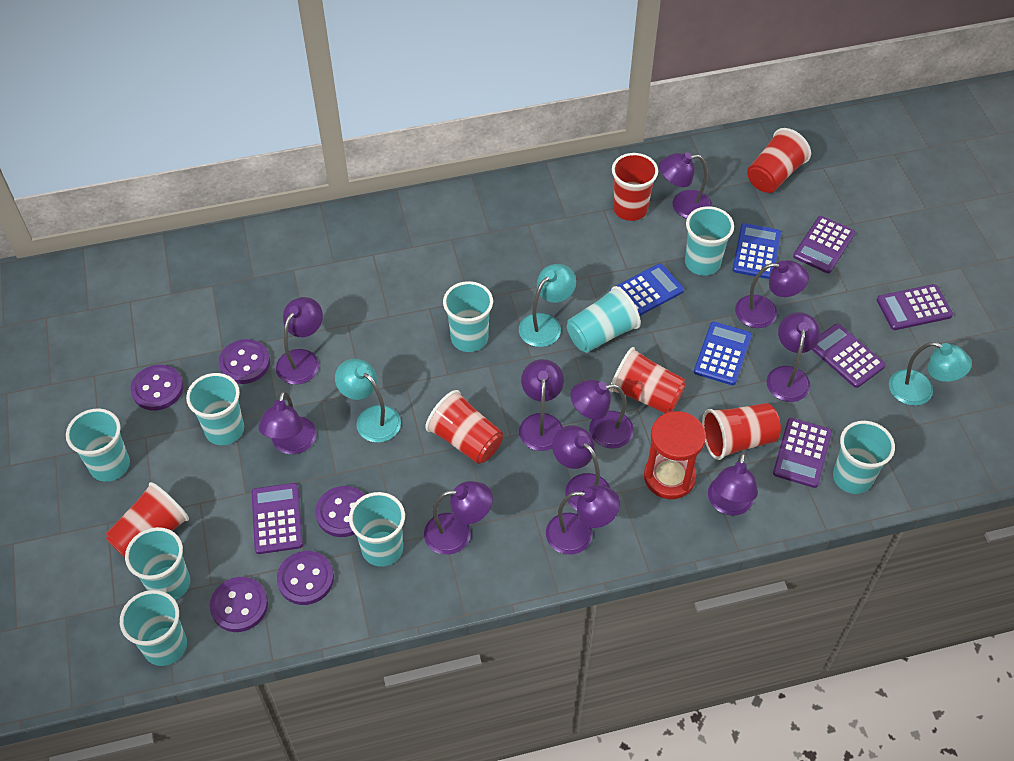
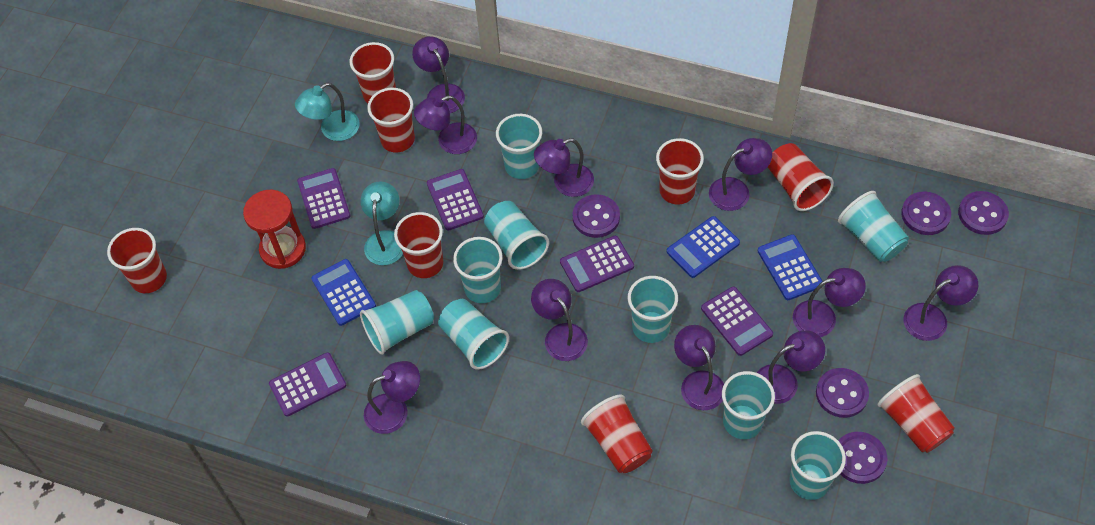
purple lamp: [258,391,317,454] [276,297,323,385] [424,481,493,555] [519,359,564,451] [546,485,620,555] [552,425,610,510] [571,380,634,449] [659,152,712,219] [708,453,758,516] [735,260,809,328] [767,312,821,402] = 11 -> [364,361,420,434] [412,36,465,113] [414,96,477,154] [531,279,588,361] [534,138,594,197] [674,325,724,410] [709,138,772,211] [757,330,825,404] [793,268,866,337] [903,265,978,341] = 10
red cup: [106,482,189,558] [426,390,503,464] [610,347,686,413] [612,153,658,221] [702,403,781,460] [747,128,811,193] = 6 -> [107,228,167,293] [350,42,396,103] [367,88,415,152] [394,212,443,278] [581,395,653,473] [656,138,704,204] [768,143,834,211] [878,374,955,453] = 8
turquoise lamp: [335,359,401,443] [519,264,576,347] [889,342,972,406] = 3 -> [295,83,360,141] [360,181,403,265] = 2

